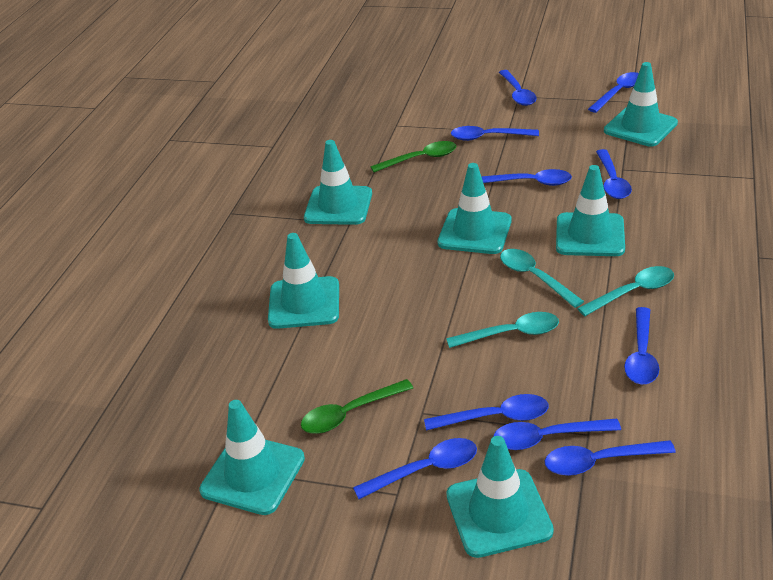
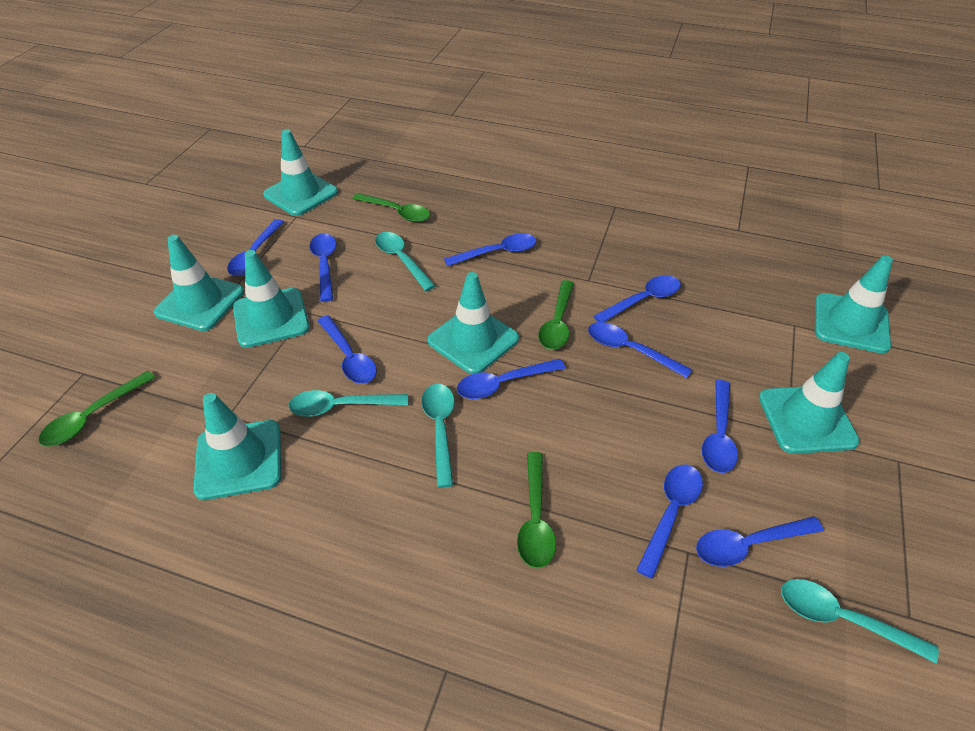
green spoon: [301,379,413,434] [371,141,456,172] = 2 -> [38,371,155,447] [352,193,430,222] [517,452,556,568] [538,280,574,350] = 4
turquoise spoon: [446,312,559,348] [500,249,584,308] [577,266,674,316] = 3 -> [288,390,408,417] [375,232,435,291] [421,384,455,488] [781,579,939,663] = 4

